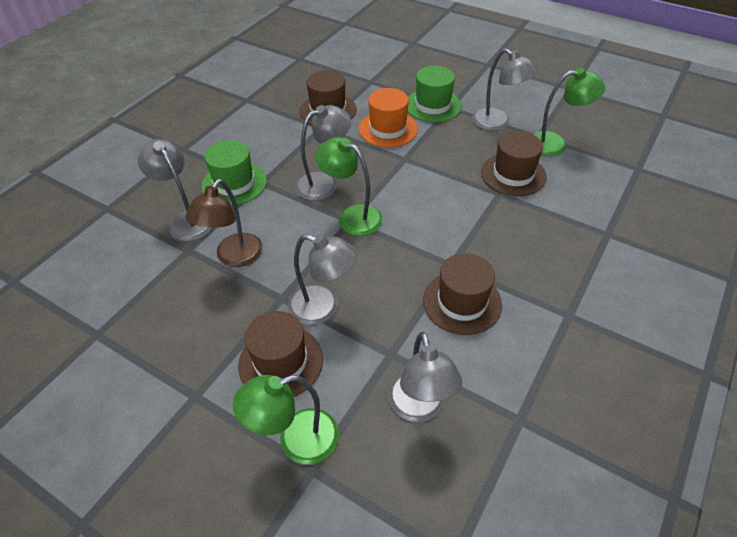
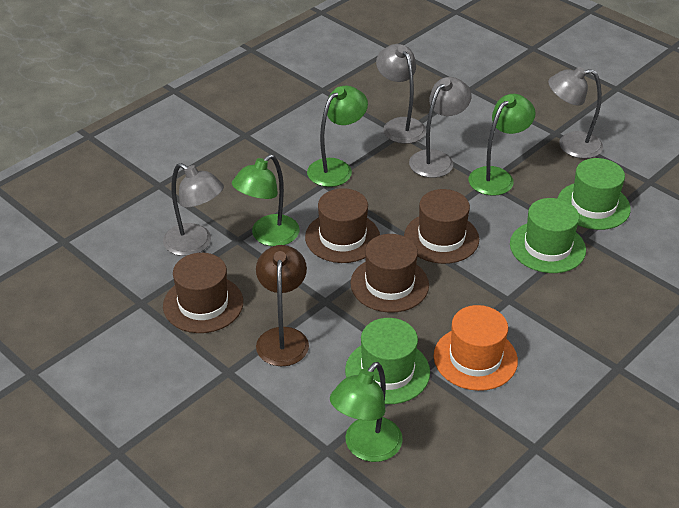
green hat: [201,140,267,206] [408,66,462,122] = 2 -> [345,318,430,404] [510,198,586,273] [557,158,631,230] = 3
green lamp: [233,375,339,464] [315,137,383,236] [533,68,605,156] = 3 -> [232,154,300,246] [307,86,368,187] [330,362,403,462] [468,94,536,196] = 4
grey lamp: [138,139,212,241] [288,234,358,325] [295,105,351,201] [388,332,462,422] [472,48,538,131] = 5 -> [163,163,224,256] [376,44,426,144] [409,77,472,178] [548,67,603,159] = 4

